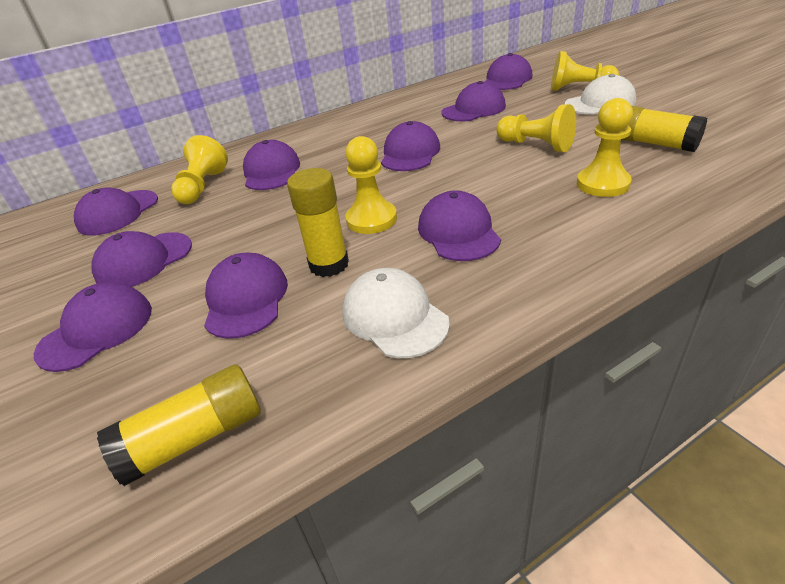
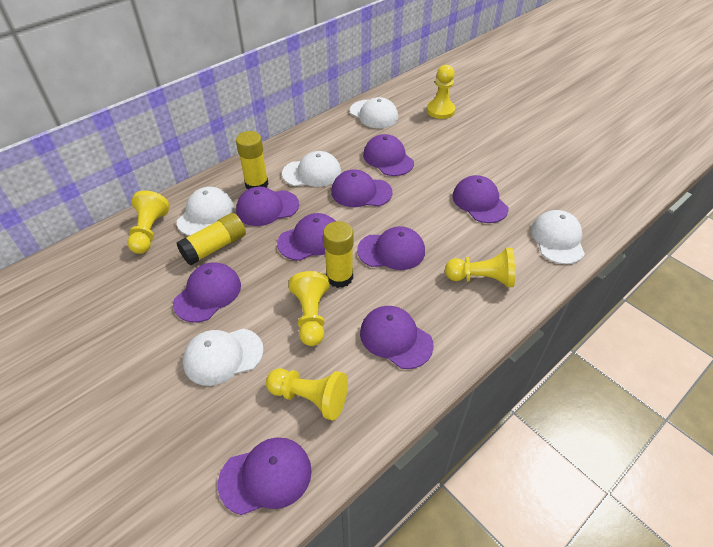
white cap: [342,268,450,358] [565,74,636,115] = 2 -> [177,187,234,236] [183,329,264,386] [282,151,341,187] [350,97,398,129] [531,210,585,264] = 5

